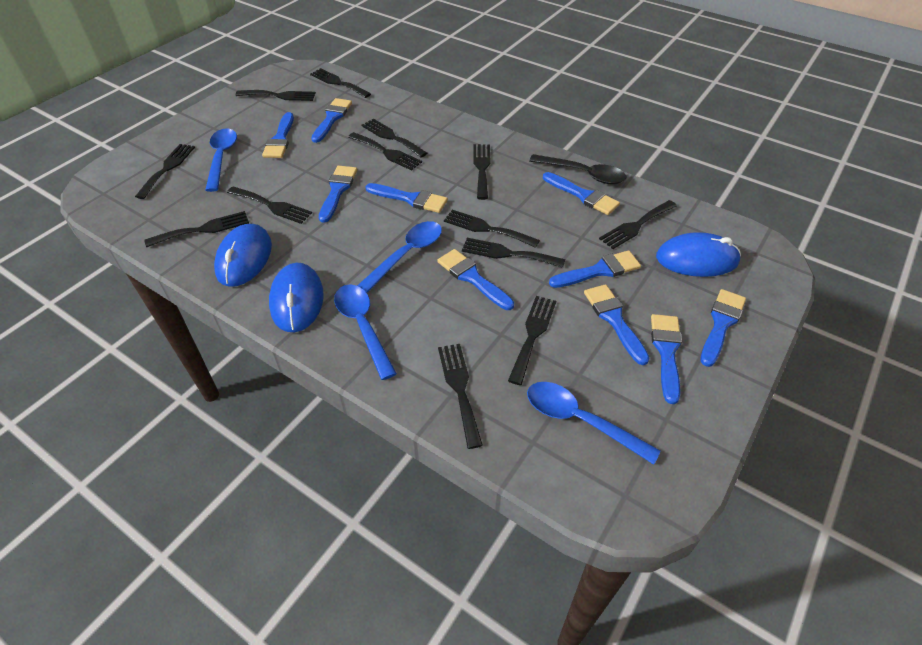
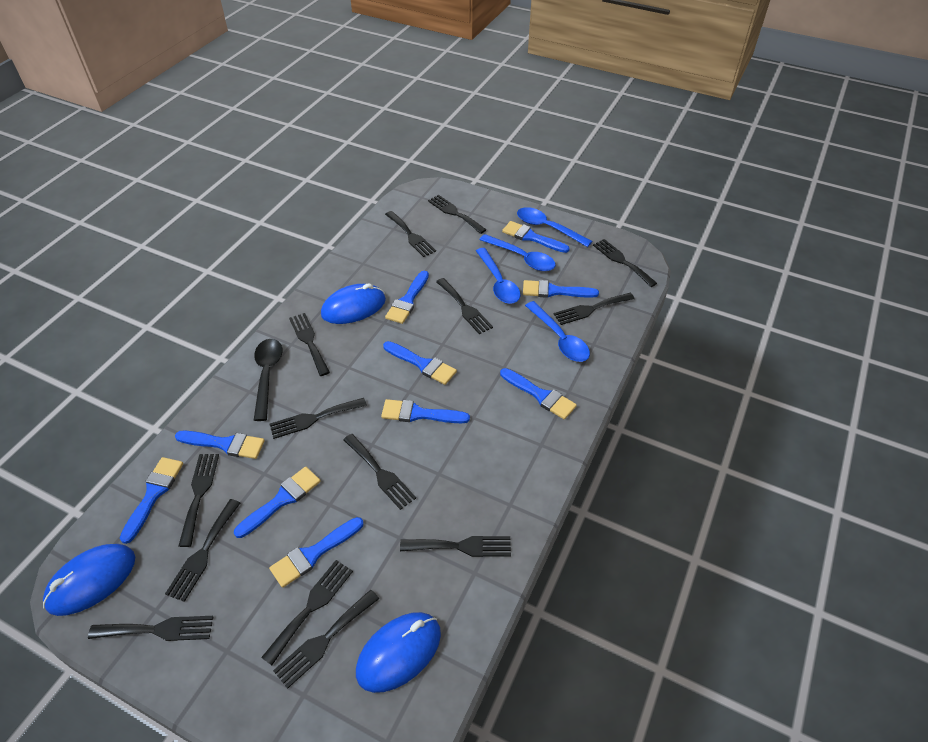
black fork: [135,144,195,199] [144,211,249,247] [227,186,312,224] [236,90,316,101] [310,68,371,98] [348,132,422,171] [362,118,427,158] [438,344,483,449] [444,210,540,248] [462,238,565,268] [473,144,491,200] [508,296,556,385] [599,200,677,249] = 13 -> [88,616,214,641] [165,499,240,602] [179,454,219,547] [261,560,353,665] [270,398,367,439] [273,590,379,689] [289,313,330,376] [343,434,416,510] [385,211,436,257] [400,536,511,557] [428,195,486,234] [436,278,493,334] [554,293,635,325] [593,239,657,287] = 14

